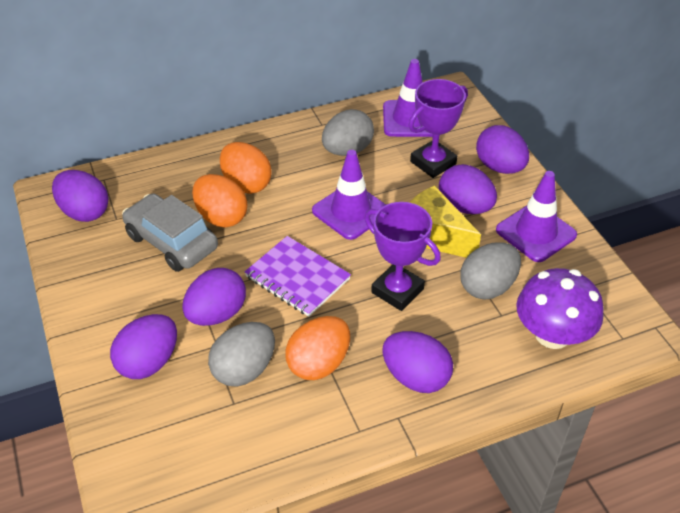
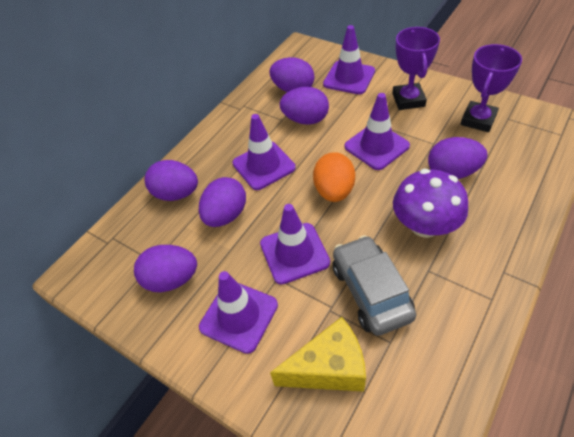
grey egg: [208,322,275,387] [322,109,374,156] [460,242,521,299] = 3 -> none = 0
orange egg: [192,174,247,228] [220,142,272,194] [285,316,350,380] = 3 -> [313,152,355,202] = 1
purple notebook: [245,236,351,317] = 1 -> none = 0
purple traffic cone: [312,150,386,240] [383,59,433,137] [496,171,577,262] = 3 -> [199,271,278,354] [232,114,296,190] [260,204,330,285] [323,25,375,94] [345,93,410,170] = 5

